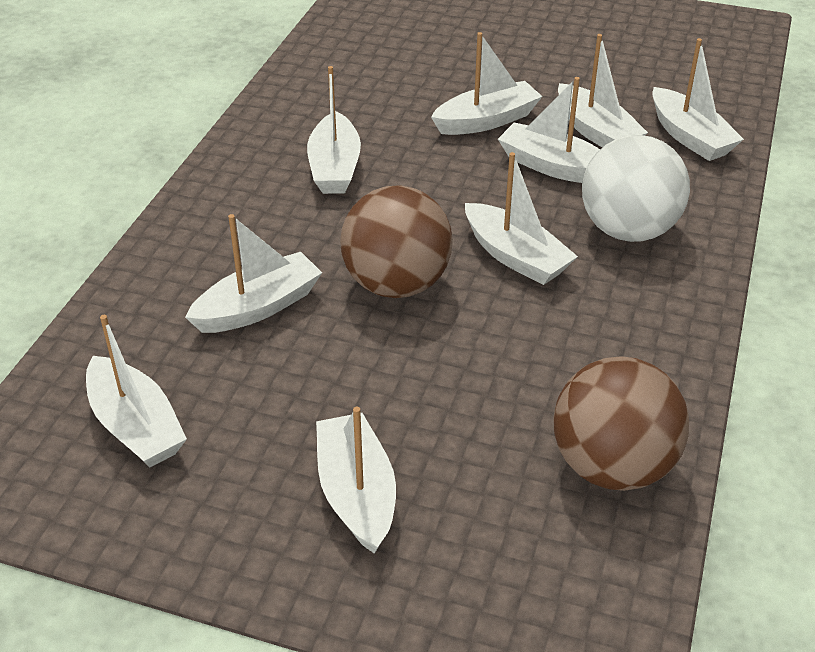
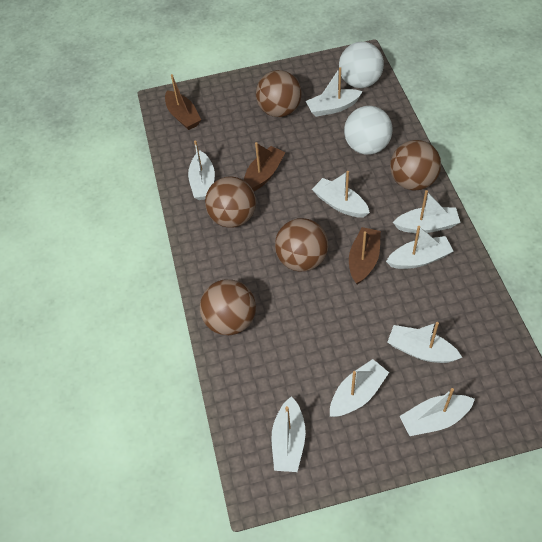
brown ball: [340,185,453,298] [553,356,689,491] = 2 -> [200,279,256,335] [205,177,256,227] [256,70,302,117] [275,218,328,271] [390,140,441,190] = 5
brown boat: none = 0 -> [165,74,201,130] [244,142,286,191] [349,227,381,285] = 3
white ball: [582,135,690,242] = 1 -> [339,42,384,88] [344,106,392,155] = 2

